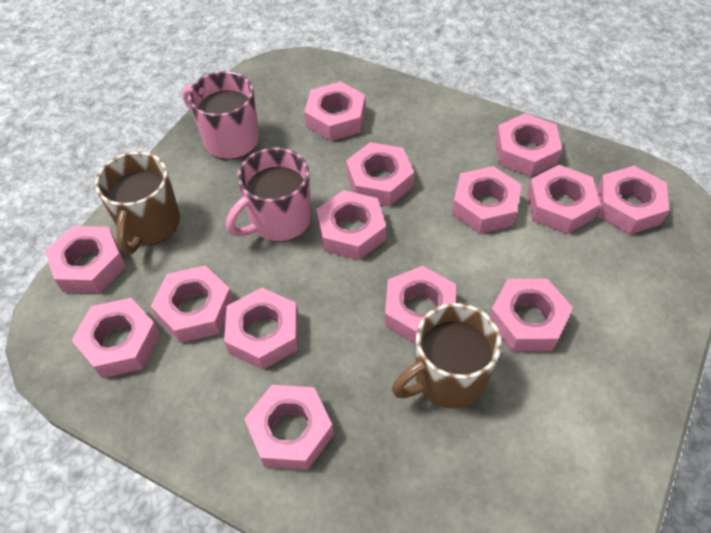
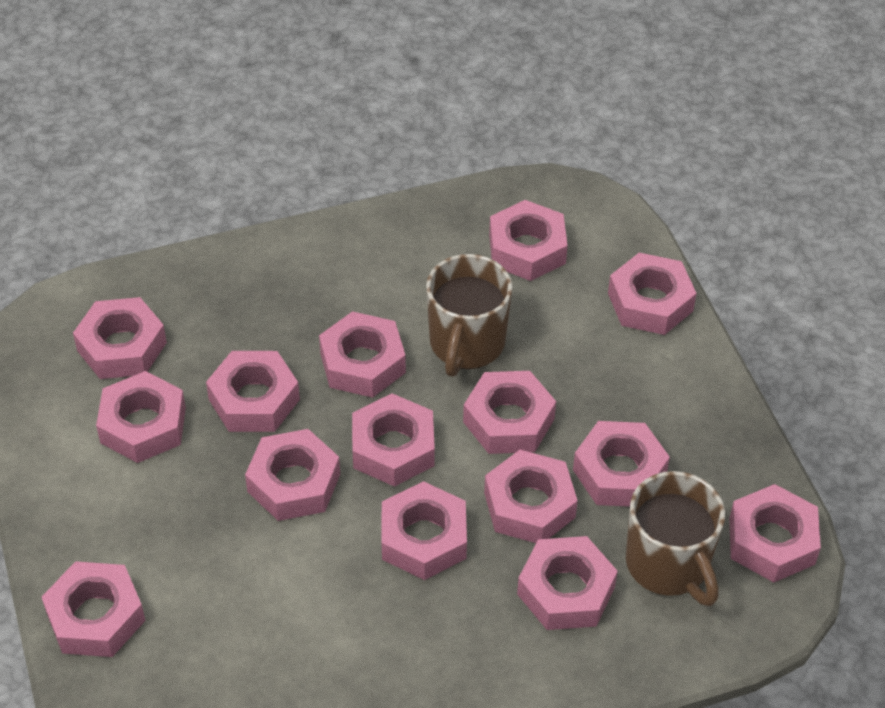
pink mug: [182,71,259,160] [226,147,311,242] = 2 -> none = 0
pink nut: [45,226,126,293] [72,298,160,378] [151,266,234,343] [224,288,298,370] [244,385,334,470] [304,81,365,141] [316,190,386,260] [346,142,414,206] [385,266,456,344] [452,166,522,234] [489,278,573,351] [495,113,562,177] [527,165,601,234] [597,166,669,235] = 14 -> [42,561,146,657] [73,297,167,379] [96,371,186,463] [206,351,300,432] [245,429,340,521] [319,311,406,398] [352,393,435,487] [382,481,467,580] [463,371,556,454] [484,450,578,543] [489,200,568,281] [517,536,618,630] [573,421,670,507] [608,253,697,335] [729,484,821,582] = 15

